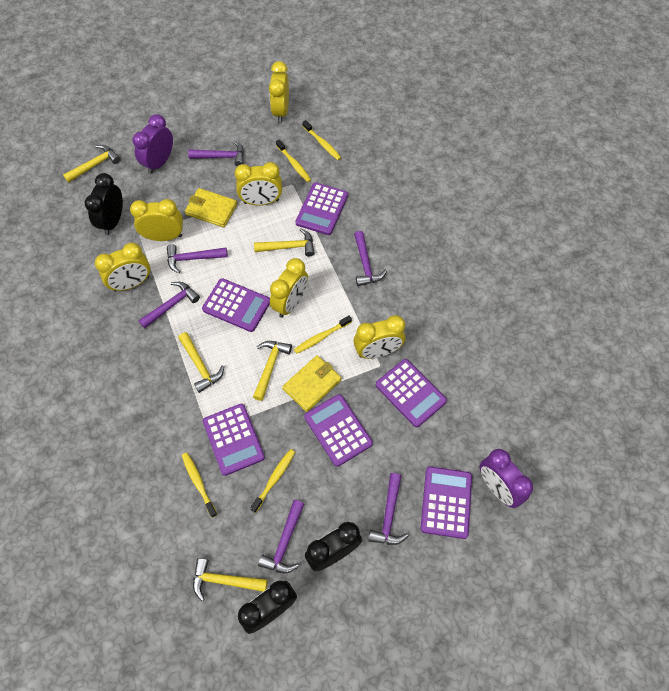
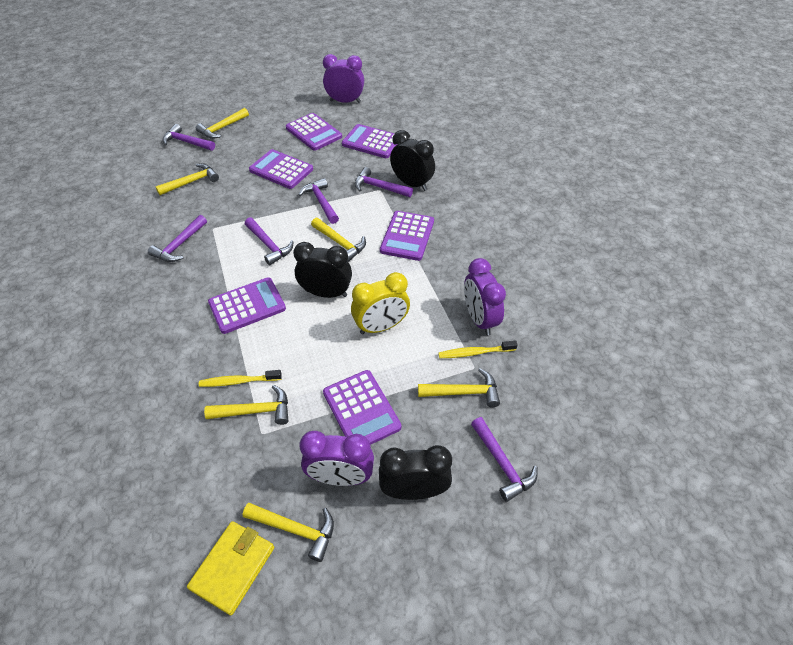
purple clock: [132,114,173,174] [480,449,533,508] = 2 -> [300,431,374,486] [323,54,364,103] [464,258,506,335] = 3
yellow clock: [95,242,150,292] [130,199,183,241] [235,162,282,206] [269,61,289,123] [270,258,308,318] [353,315,405,359] = 6 -> [351,272,410,334] = 1
yellow hammer: [63,145,121,183] [178,332,224,393] [193,558,268,601] [253,341,292,401] [254,228,315,257] = 5 -> [156,163,219,195] [196,108,249,139] [204,385,288,425] [243,503,334,562] [311,218,366,262] [418,368,500,407] = 6
yellow toothbrush: [182,452,217,518] [250,449,295,513] [276,139,311,182] [294,315,352,354] [302,120,341,160] = 5 -> [199,370,282,387] [438,340,518,358] = 2
yellow wallet: [185,188,237,227] [282,355,341,412] = 2 -> [187,521,274,615] = 1

